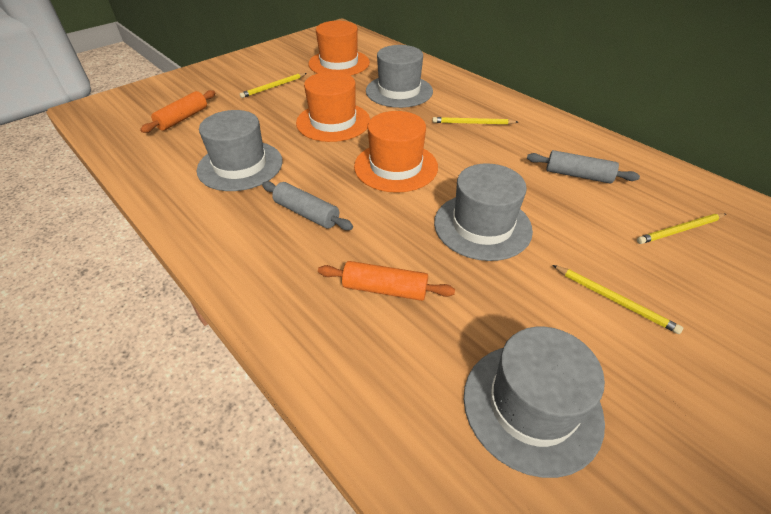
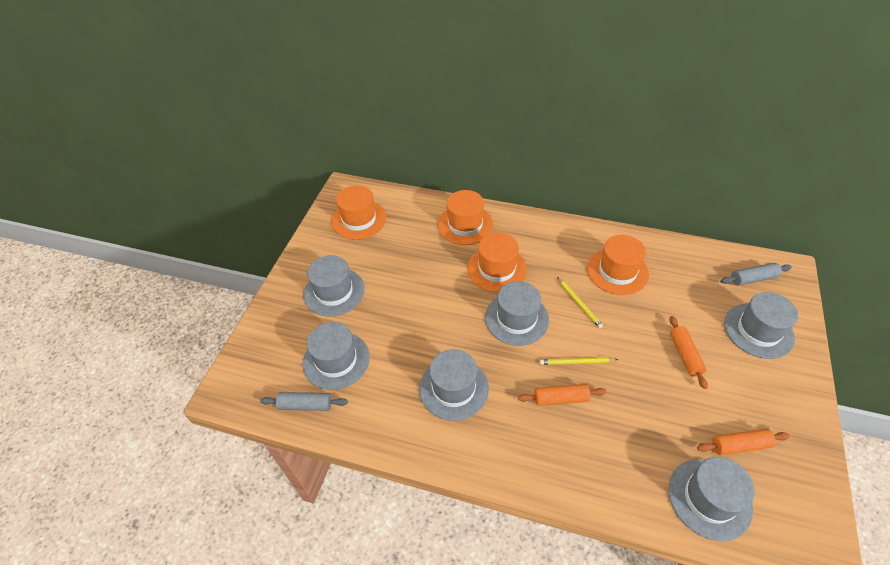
grey hat: [197,110,283,191] [366,45,433,108] [434,163,533,261] [464,327,605,478] = 4 -> [303,255,364,317] [303,322,370,390] [419,349,489,421] [485,281,549,346] [668,457,755,541] [724,292,798,359] = 6
orange hat: [296,72,370,142] [308,21,370,76] [354,111,438,193] = 3 -> [332,185,386,240] [438,190,493,245] [467,233,527,292] [587,235,649,295] = 4
orange rolling pin: [140,90,215,133] [318,261,455,301] = 2 -> [518,384,606,406] [669,316,708,389] [697,429,790,455] = 3
yellow pencil: [240,73,307,98] [432,117,518,125] [552,265,683,334] [637,213,726,244] = 4 -> [540,357,618,365] [557,277,603,328] = 2

